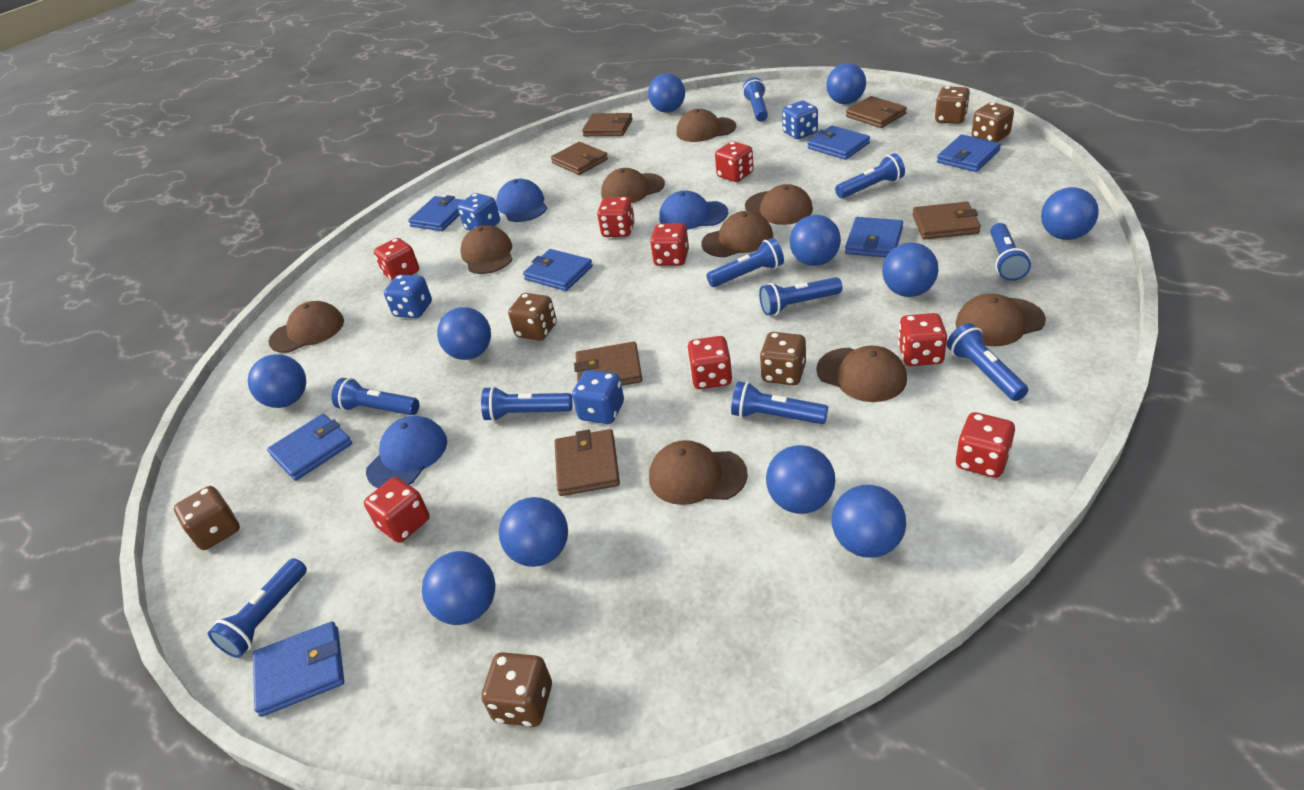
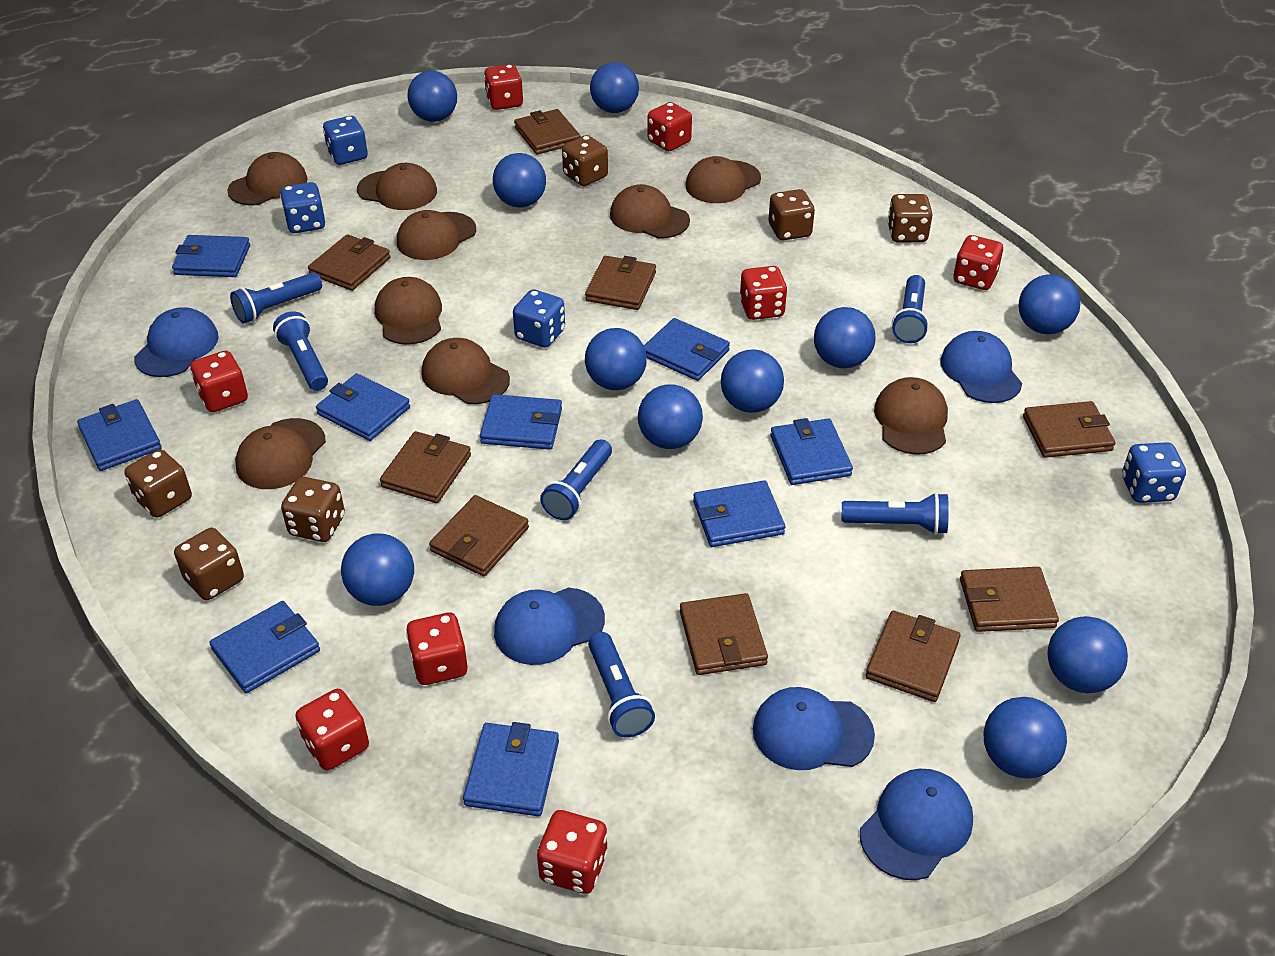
blue cap: [366,416,447,488] [496,179,547,222] [659,190,728,230] = 3 -> [134,307,219,377] [494,587,605,665] [753,687,875,770] [860,768,973,880] [940,331,1022,403] = 5
blue flashlight: [208,558,307,658] [332,378,419,415] [481,386,573,421] [706,238,784,287] [731,381,828,424] [743,78,768,122] [759,277,843,316] [835,153,905,198] [947,323,1028,401] [990,223,1031,281] = 10 -> [230,272,322,324] [273,311,328,391] [540,439,612,520] [588,632,655,738] [841,493,949,535] [892,275,929,343] = 6
blue wallet: [253,621,344,717] [267,414,352,481] [408,195,464,231] [523,249,593,291] [807,126,870,160] [845,217,903,258] [937,135,1001,172] = 7 -> [77,399,162,471] [172,235,250,277] [209,601,320,693] [316,373,410,441] [463,722,559,816] [480,394,562,450] [644,318,730,381] [693,481,785,547] [770,418,853,485] = 9
brown wallet: [551,142,608,175] [555,429,620,496] [574,342,642,386] [582,113,633,136] [846,96,907,128] [912,202,981,239] = 6 -> [308,234,391,291] [380,431,471,503] [429,495,529,576] [514,109,581,154] [585,256,656,310] [680,593,768,675] [866,611,960,702] [960,567,1059,632] [1023,401,1115,458] = 9

